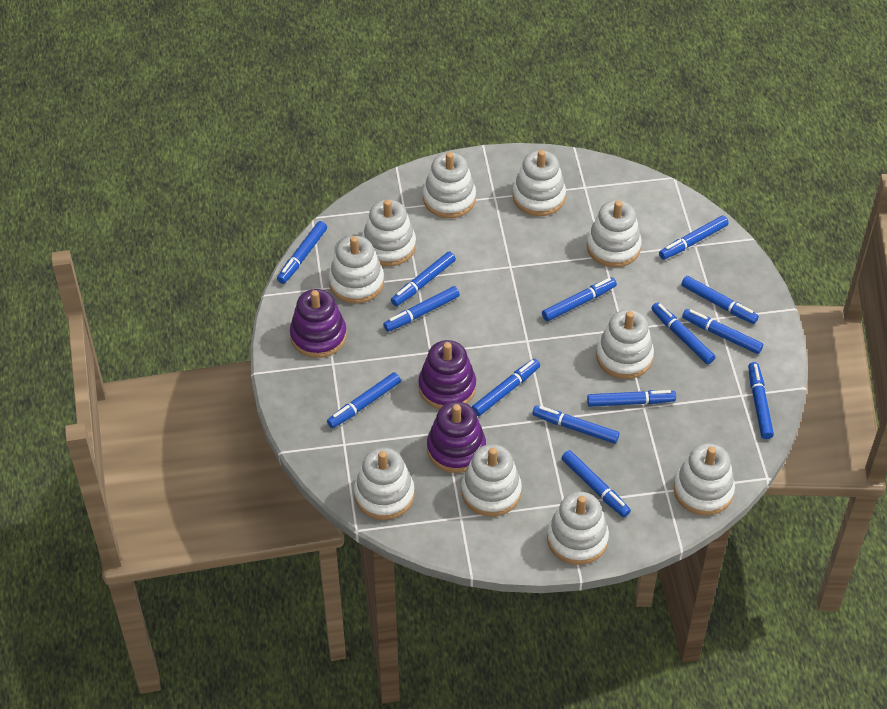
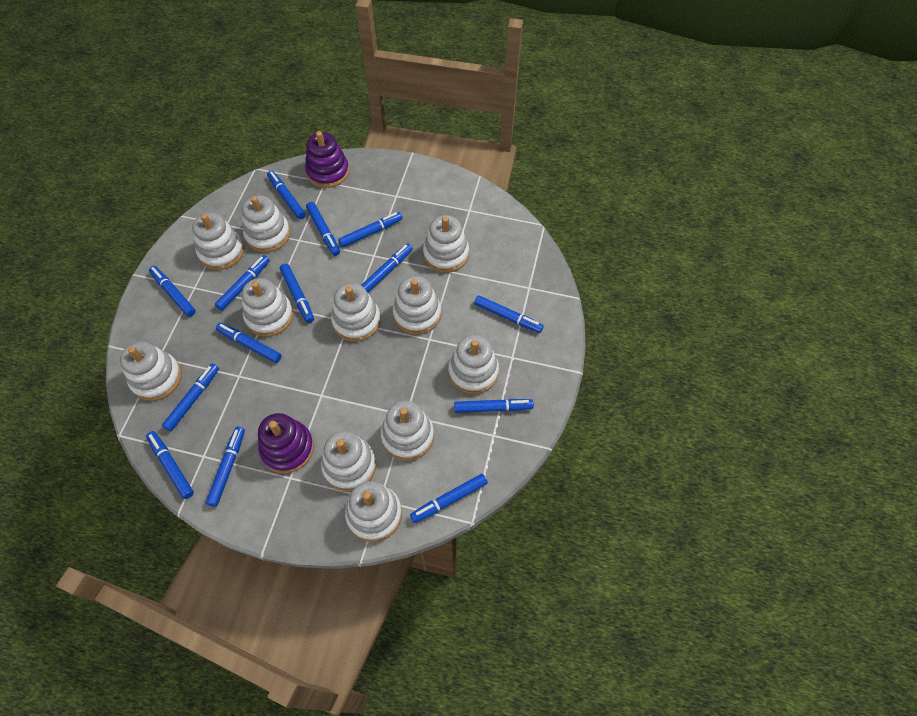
purple stacking toy: [290,289,347,358] [419,340,476,410] [427,402,486,473] = 3 -> [258,413,314,473] [305,131,349,188] = 2
white stacking toy: [329,236,384,304] [354,447,415,520] [362,199,416,266] [423,152,476,218] [461,444,522,517] [512,150,566,216] [547,491,609,565] [587,200,642,267] [596,310,654,379] [674,443,735,516] = 10 -> [120,341,182,401] [192,213,244,270] [242,195,290,253] [242,278,294,337] [321,431,376,491] [331,283,381,342] [345,481,402,542] [381,400,434,461] [393,276,441,335] [423,215,469,273] [449,335,499,394] = 11

